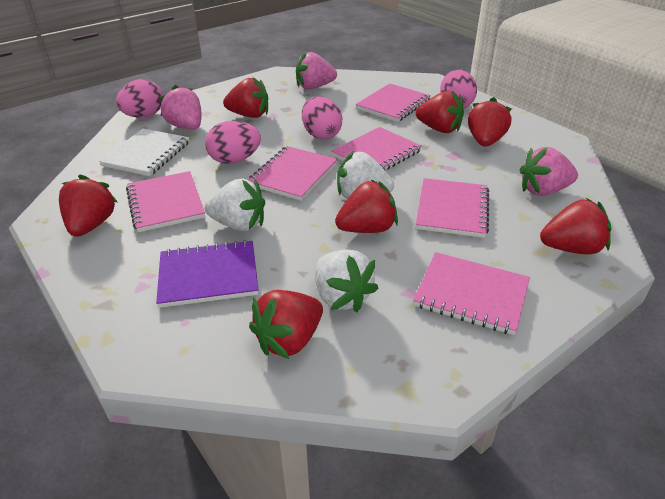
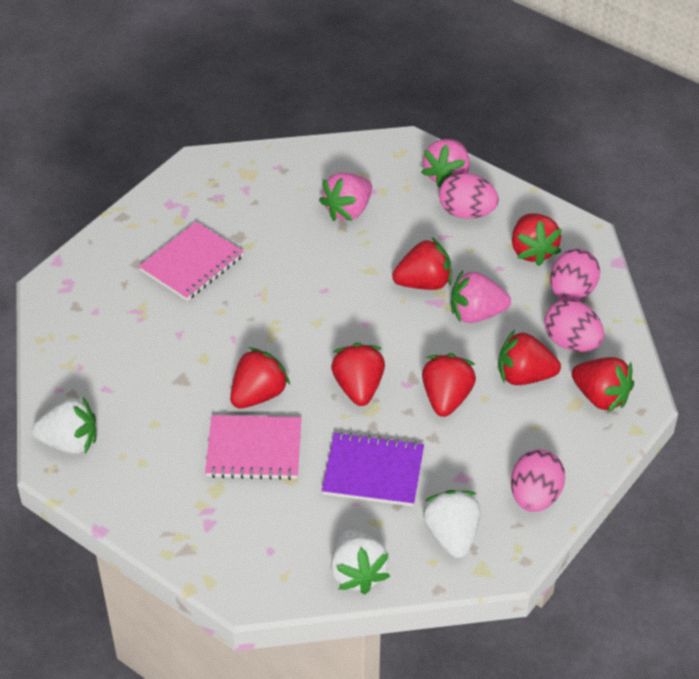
pink notebook: [126,171,205,232] [248,146,338,201] [331,127,422,170] [356,83,431,122] [413,252,530,335] [416,178,489,238] = 6 -> [139,222,244,301] [205,415,302,480] = 2
white notebook: [99,129,189,176] = 1 -> none = 0

